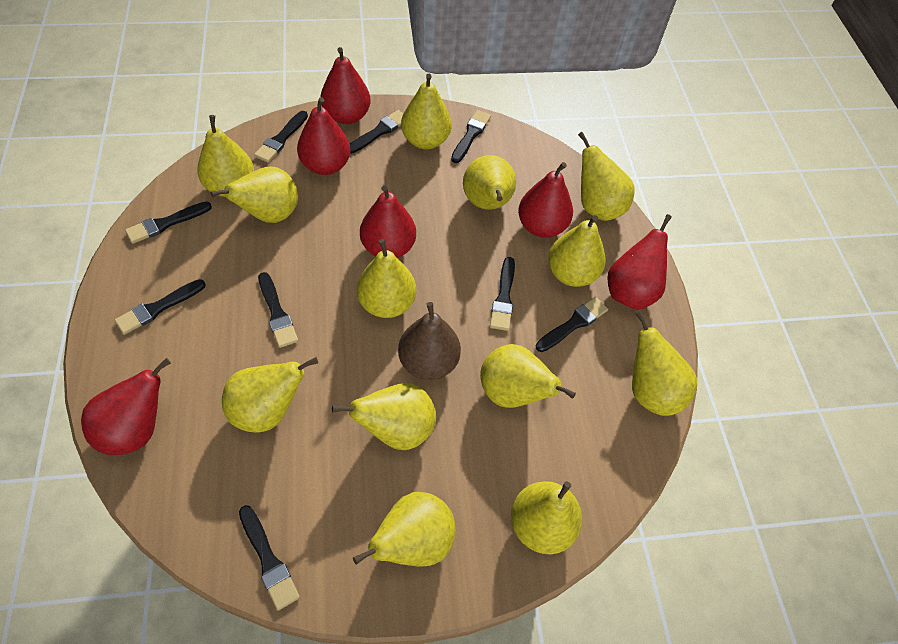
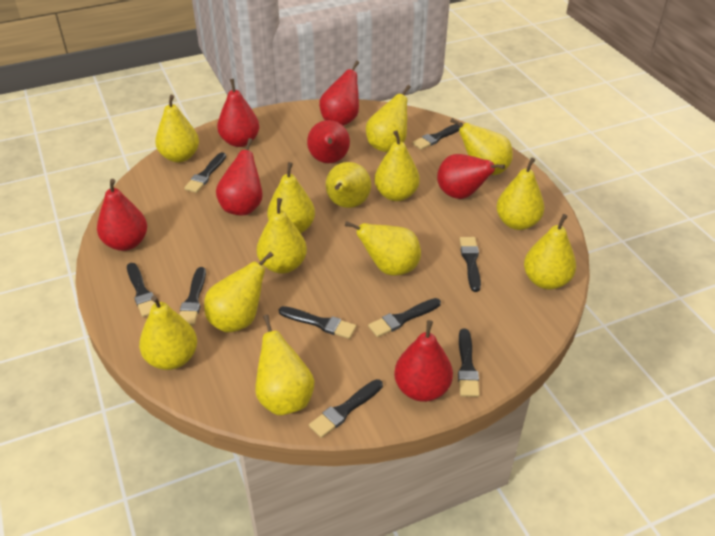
brown pear: [398,302,461,380] = 1 -> none = 0
red pear: [81,358,171,455] [297,97,350,175] [320,47,371,124] [360,185,416,258] [518,162,573,238] [607,214,672,310] = 6 -> [97,179,147,251] [216,138,263,216] [217,79,259,147] [307,120,350,163] [319,61,359,126] [394,320,453,402] [437,154,505,199] = 7

